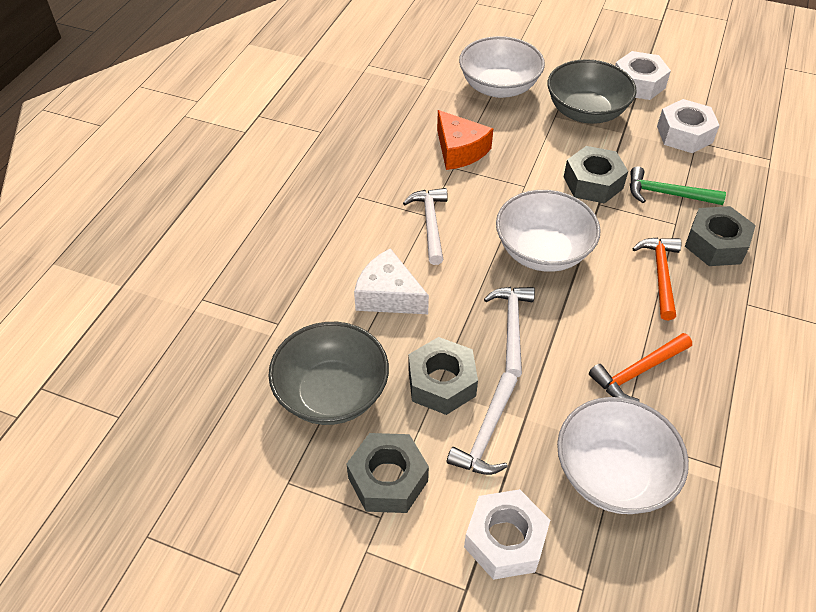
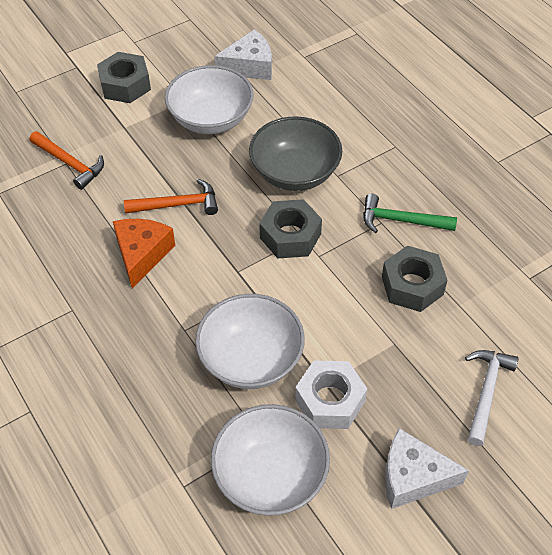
grey bowl: [268,322,389,425] [547,59,637,124] = 2 -> [249,116,342,191] = 1
grey nut: [347,433,429,513] [409,337,478,415] [564,146,628,204] [685,206,756,266] = 4 -> [97,52,151,103] [259,199,322,259] [382,246,448,312] = 3
white cheese: [354,248,429,314] = 1 -> [214,29,272,80] [385,428,469,509] = 2
white hammer: [403,188,448,265] [447,372,518,475] [484,287,535,377] = 3 -> [465,350,519,446] = 1
white nut: [464,489,550,580] [615,51,671,100] [657,99,720,153] = 3 -> [295,361,367,429] = 1

